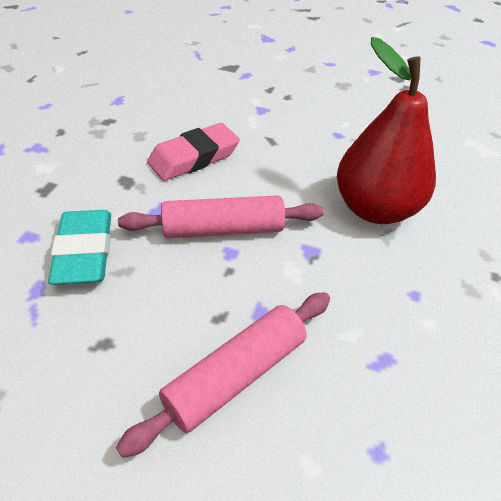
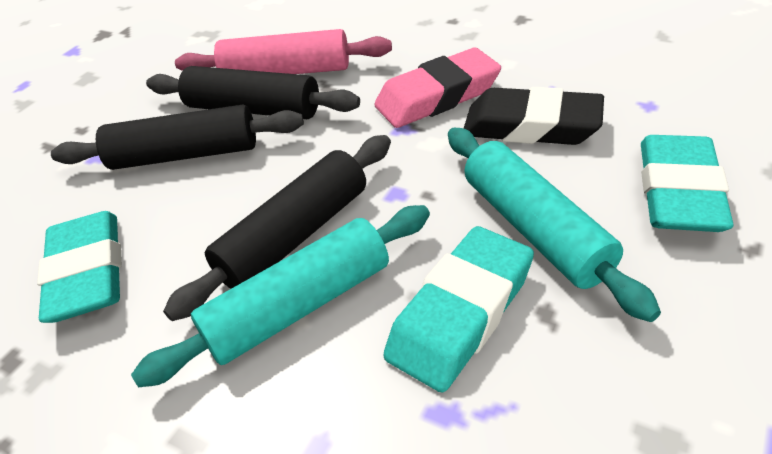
black eraser: none = 0 -> [464,87,604,145] = 1
black rolling pin: none = 0 -> [51,105,304,170] [146,66,360,119] [163,135,391,321] = 3
pink rolling pin: [116,292,330,458] [118,196,324,238] = 2 -> [175,29,392,74] = 1
red pear: [337,37,436,224] = 1 -> none = 0
turquoise eraser: [48,210,111,285] = 1 -> [37,211,122,323] [384,226,534,392] [641,135,733,232] = 3
turquoise rolling pin: none = 0 -> [131,205,430,387] [448,128,661,322] = 2

